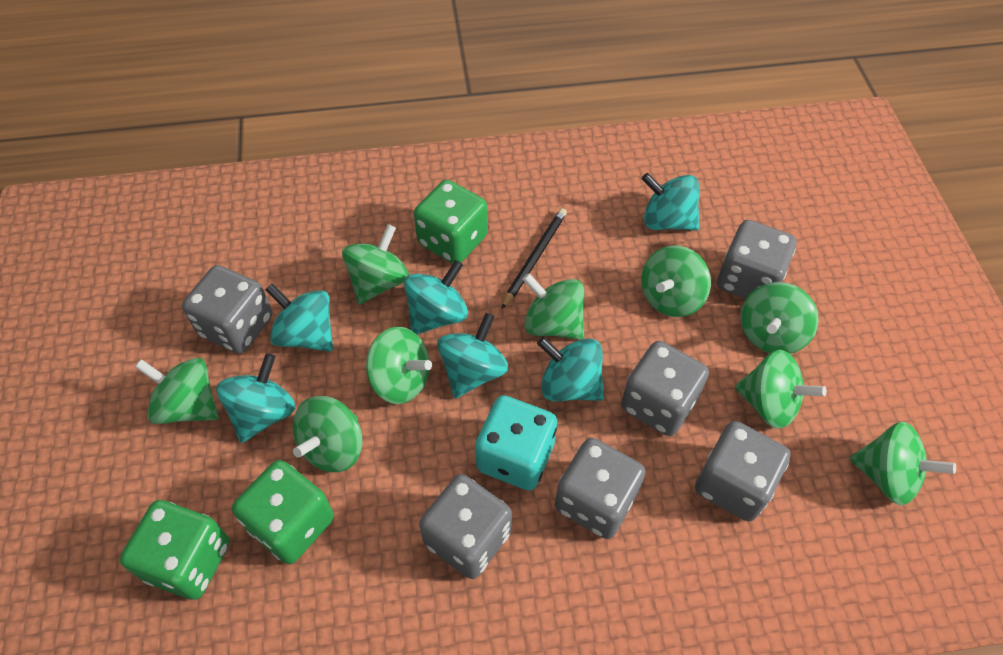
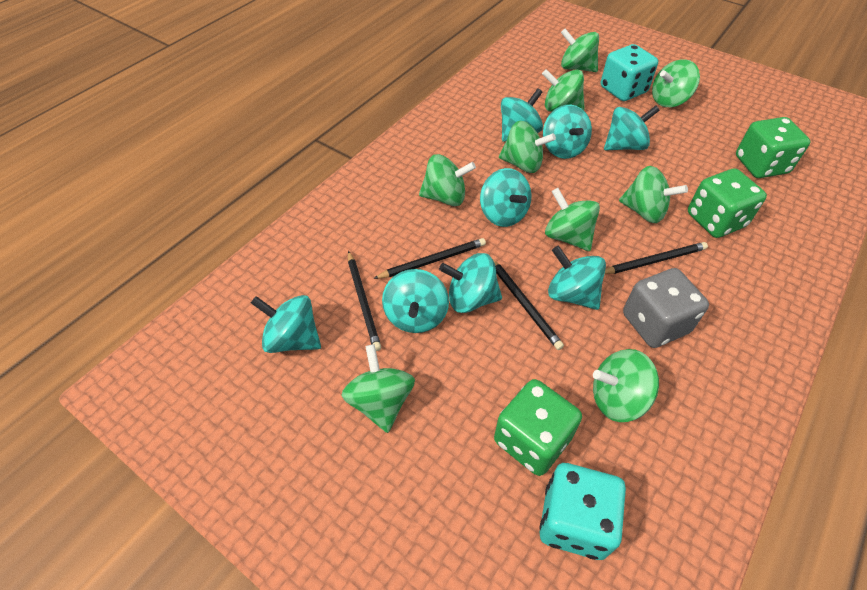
black pencil: [502,208,567,309] = 1 -> [348,251,381,351] [373,238,486,279] [493,260,564,350] [605,242,708,274] = 4
grey dice: [182,265,272,354] [419,474,512,579] [555,438,645,539] [621,341,709,436] [695,421,791,521] [717,220,797,299] = 6 -> [623,268,709,348] = 1
turquoise dice: [475,395,557,491] = 1 -> [539,463,626,560] [601,44,658,101] = 2
turquoise spinning top: [216,353,295,443] [265,283,333,352] [404,260,468,335] [437,313,509,398] [537,337,604,401] [642,173,700,230] = 6 -> [251,295,321,353] [382,269,449,333] [439,253,502,313] [480,168,532,227] [501,88,543,142] [543,105,592,159] [548,246,606,310] [604,105,660,150] = 8

